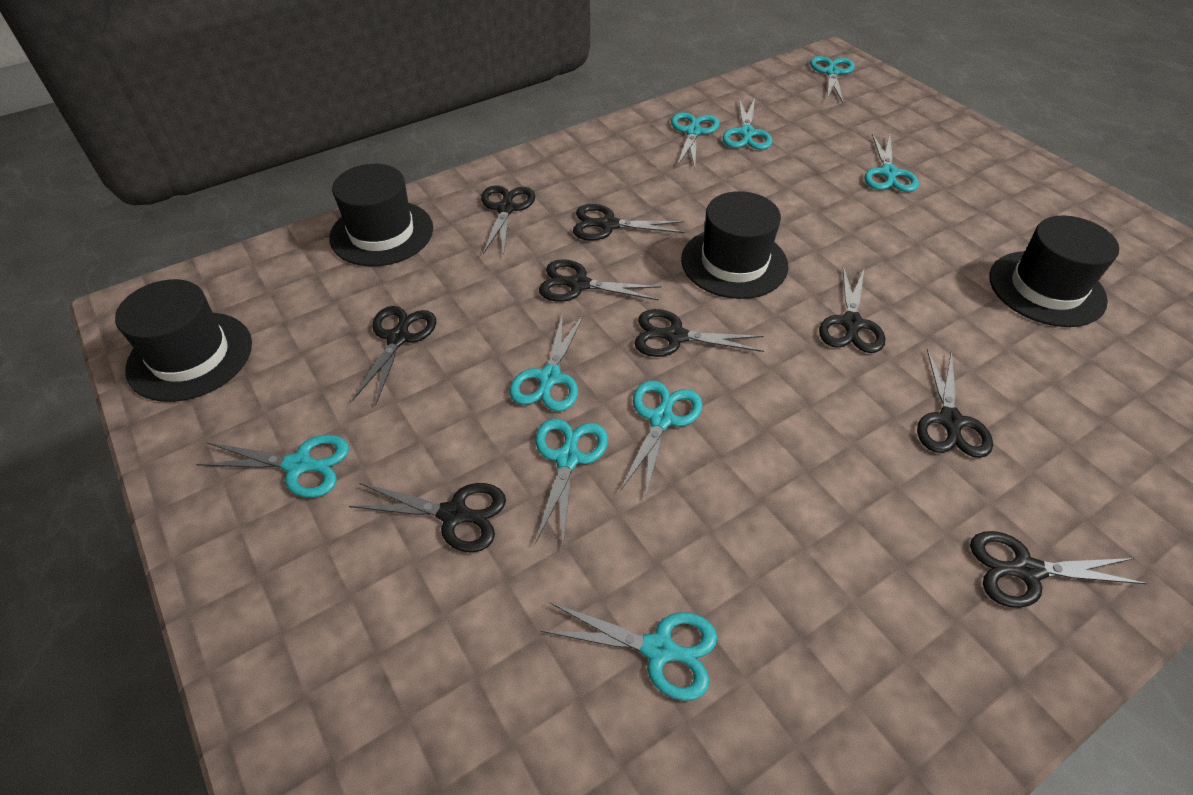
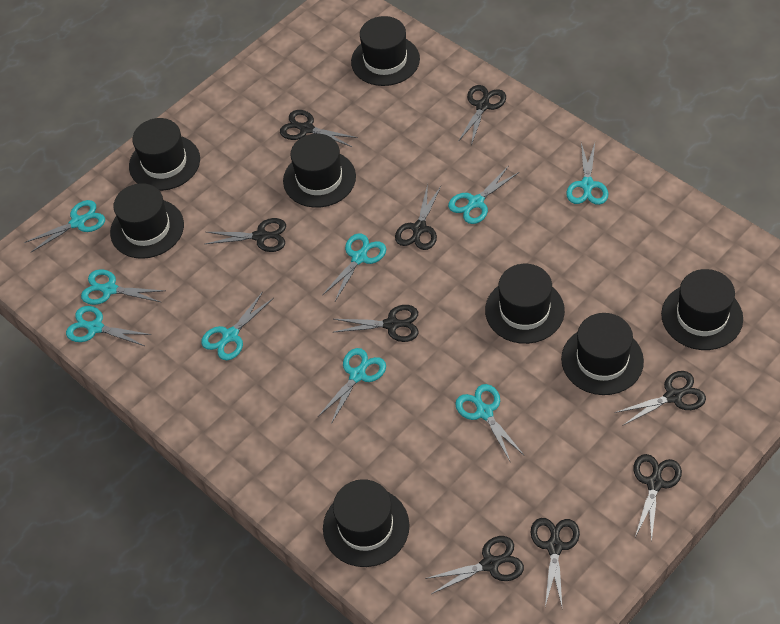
black hat: [115,279,252,402] [329,164,433,266] [681,191,788,299] [989,216,1119,327] = 4 -> [110,183,184,259] [129,118,200,191] [283,134,356,208] [323,479,410,567] [351,16,420,86] [485,264,565,344] [561,313,644,395] [661,269,743,350] = 8

